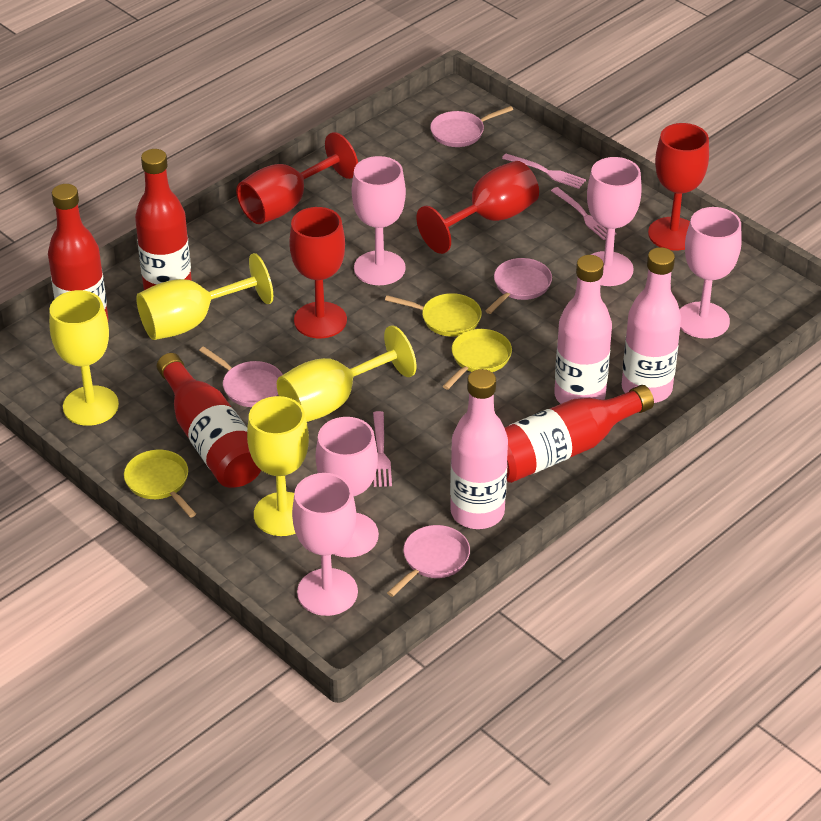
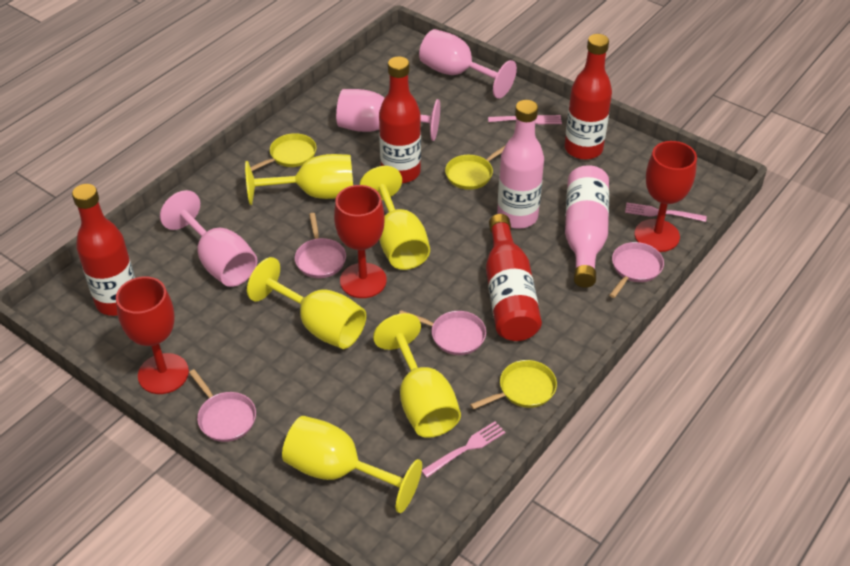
pink bottle: [450,369,508,529] [554,255,612,404] [622,247,681,403] = 3 -> [497,100,544,229] [565,165,609,288] = 2
pink goblet: [292,473,358,616] [316,417,379,558] [352,156,406,285] [587,157,642,286] [680,207,742,339] = 5 -> [160,190,257,287] [336,89,440,141] [419,29,517,99] = 3
red goblet: [236,132,358,224] [289,207,347,338] [416,161,539,254] [648,123,709,251] = 4 -> [116,277,189,394] [334,185,387,298] [634,141,697,252] = 3
yellow goblet: [49,290,119,426] [136,253,273,340] [247,396,309,536] [277,325,416,422] = 4 -> [245,154,353,205] [247,257,366,349] [282,416,422,513] [359,166,430,270] [373,313,461,438] = 5

